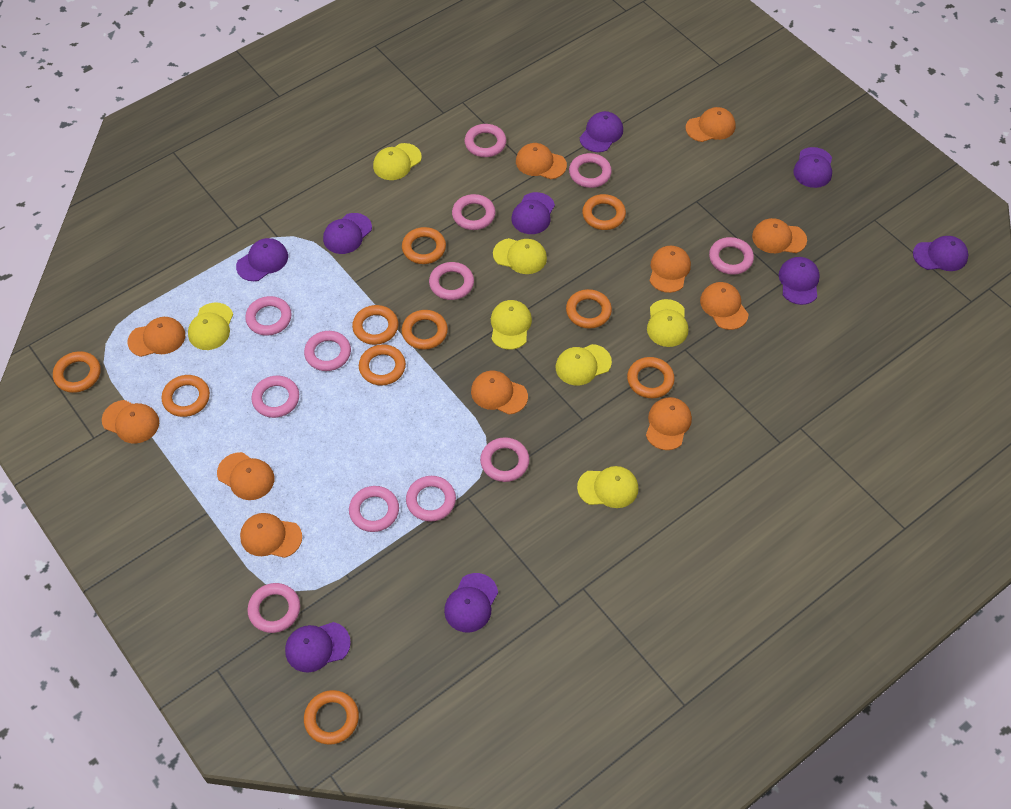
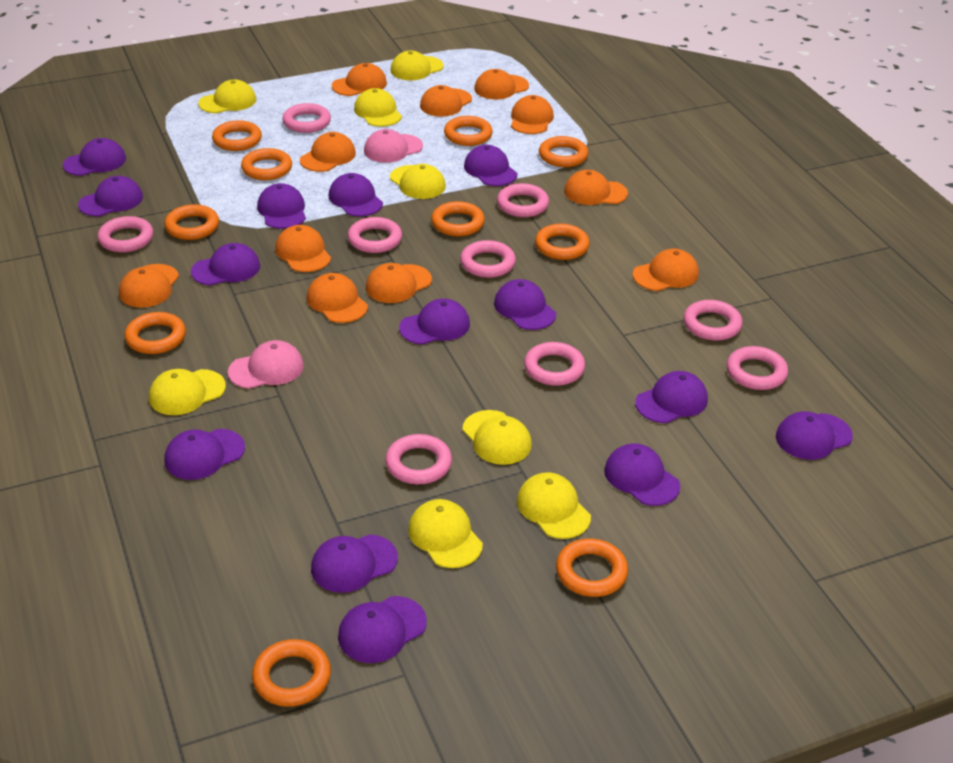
pink cap: none = 0 -> [228,340,304,389] [364,129,423,163] = 2
pink ring: [245,296,292,336] [247,583,300,633] [251,376,299,418] [304,331,351,371] [349,486,399,532] [406,476,456,522] [429,262,474,300] [452,194,496,230] [464,124,506,157] [480,437,529,482] [569,153,612,188] [709,237,754,275] = 12 -> [98,216,154,252] [282,103,331,133] [348,217,402,253] [385,434,452,484] [460,240,516,278] [497,183,549,217] [524,342,585,386] [683,300,742,341] [727,346,788,390] = 9
purple cap: [236,238,288,281] [285,622,351,672] [323,213,372,254] [444,573,498,633] [511,192,555,234] [580,111,623,152] [779,257,820,305] [793,147,832,188] [913,236,968,271] = 9 -> [63,138,126,176] [78,176,143,216] [165,429,245,480] [191,243,260,286] [257,183,306,229] [311,534,398,593] [329,173,383,216] [338,596,427,663] [399,299,470,345] [464,145,517,186] [494,279,556,330] [604,443,680,506] [635,371,708,423] [776,411,853,460] = 14
yellow cap: [188,303,233,350] [373,143,422,180] [491,300,532,350] [493,238,547,274] [556,344,612,386] [577,466,638,508] [647,299,688,347] = 7 -> [149,369,226,415] [198,79,256,113] [354,88,402,127] [390,51,444,80] [390,164,446,199] [408,499,483,568] [462,410,532,465] [517,472,591,539] = 8

